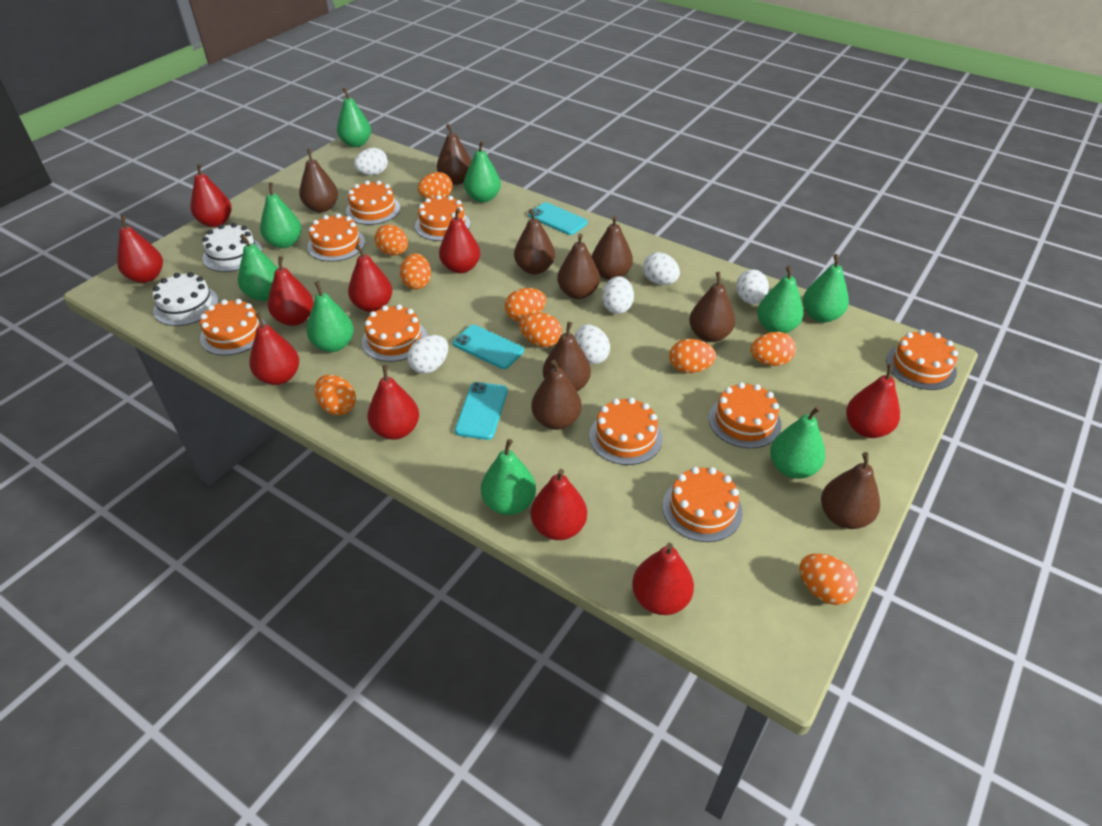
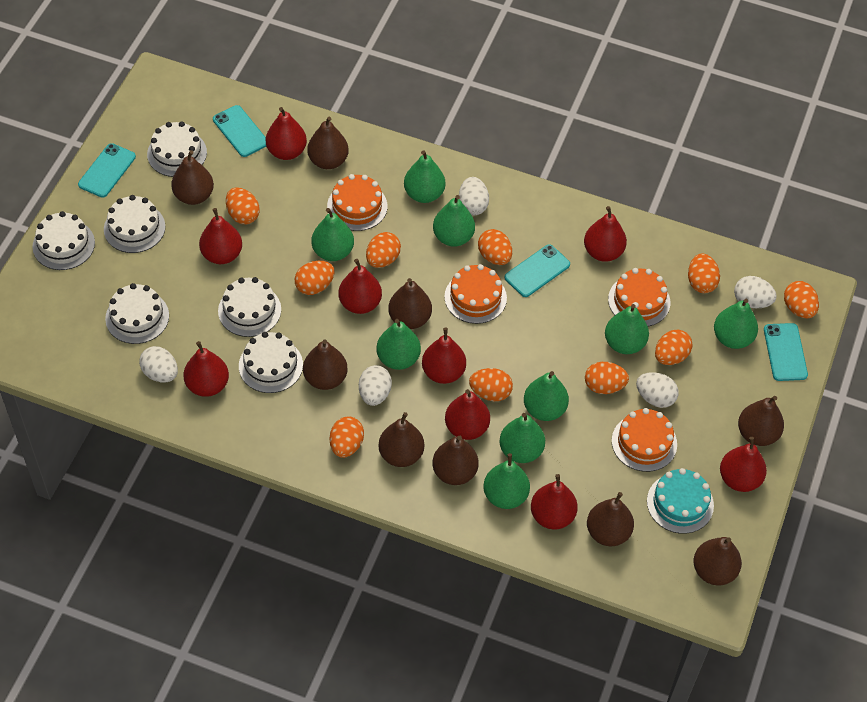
orange cake: [200,299,266,355] [307,213,365,262] [346,180,400,225] [362,304,427,362] [415,195,470,241] [589,397,663,465] [663,467,743,542] [709,382,782,448] [886,330,958,390] = 9 -> [327,174,387,231] [444,264,507,324] [608,268,670,327] [612,408,677,472] = 4
orange egg: [315,375,356,415] [375,224,408,255] [400,253,431,289] [418,172,453,199] [505,288,546,322] [519,312,562,347] [669,339,716,373] [750,332,796,366] [800,553,858,605] = 9 -> [226,187,260,224] [295,261,334,295] [330,416,364,458] [366,232,401,268] [469,368,513,401] [478,229,512,265] [585,362,629,394] [655,330,692,365] [688,253,720,293] [784,281,819,318] = 10
red pear: [117,215,163,283] [191,163,232,227] [249,313,299,385] [268,256,314,326] [348,245,392,312] [368,365,419,440] [439,208,480,273] [531,469,587,540] [632,543,694,615] [846,364,900,438] = 10 -> [184,341,229,397] [199,208,242,264] [266,107,307,160] [338,259,382,314] [422,328,466,384] [445,389,490,440] [531,474,578,530] [584,206,627,262] [720,437,767,492] = 9
turquoise cake: none = 0 -> [647,468,714,534] = 1
turquoise phone: [453,325,524,369] [455,382,508,440] [528,202,588,235] = 3 -> [78,143,136,198] [213,105,266,157] [504,245,570,297] [764,323,808,381] = 4
white cake: [153,272,219,326] [202,223,262,272] = 2 -> [32,211,95,270] [104,195,165,253] [105,283,169,344] [147,121,207,177] [218,277,281,337] [239,332,303,393] = 6
white egg: [354,148,388,175] [407,335,448,374] [575,324,610,364] [602,276,634,314] [643,252,680,285] [736,269,769,304] = 6 -> [139,346,178,382] [359,365,392,406] [459,177,489,215] [636,372,679,408] [734,276,777,308] = 5

